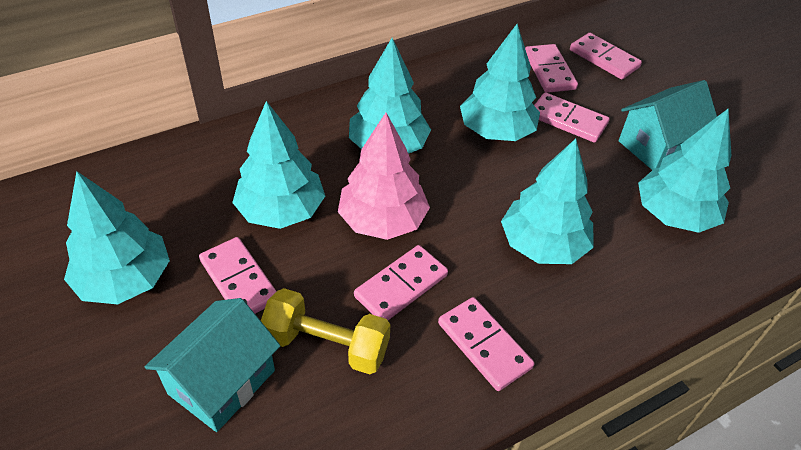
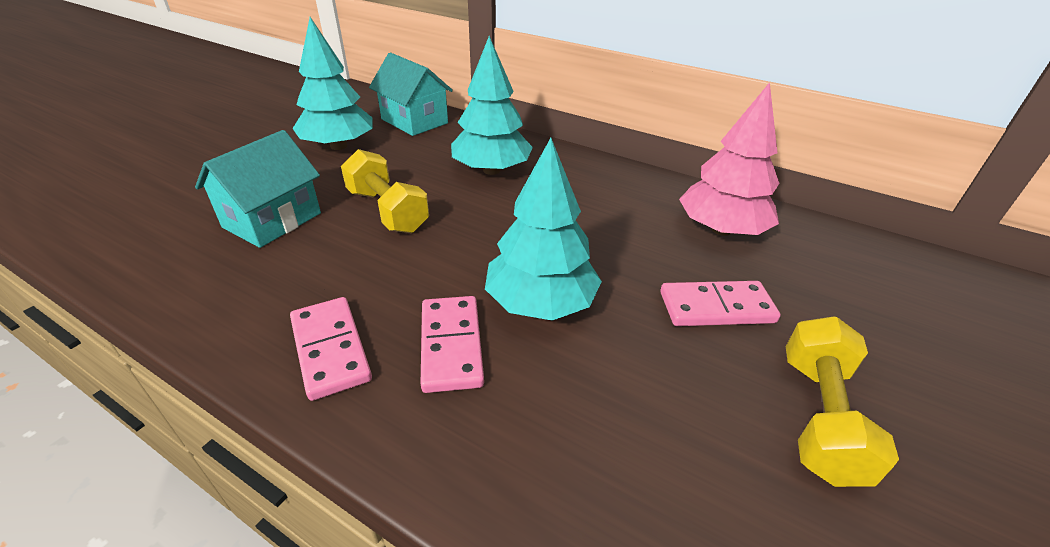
pink domino: [199,237,277,314] [354,245,448,320] [438,297,534,391] [525,44,578,93] [534,92,609,143] [570,33,642,79] = 6 -> [290,297,372,401] [421,296,484,393] [660,281,781,326] = 3
turquoise tree: [64,171,170,304] [232,101,325,229] [349,38,431,154] [460,24,540,141] [501,139,594,264] [638,109,731,233] = 6 -> [292,17,373,150] [451,36,533,175] [485,138,602,321] = 3
yellow dumbbell: [261,288,390,374] = 1 -> [341,149,429,233] [786,316,899,487] = 2

